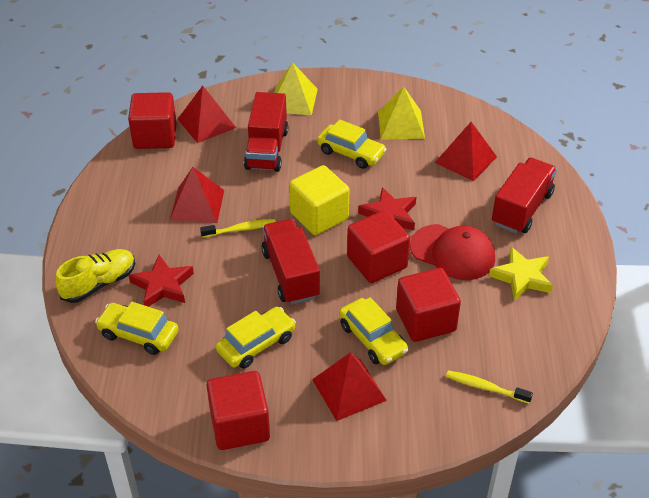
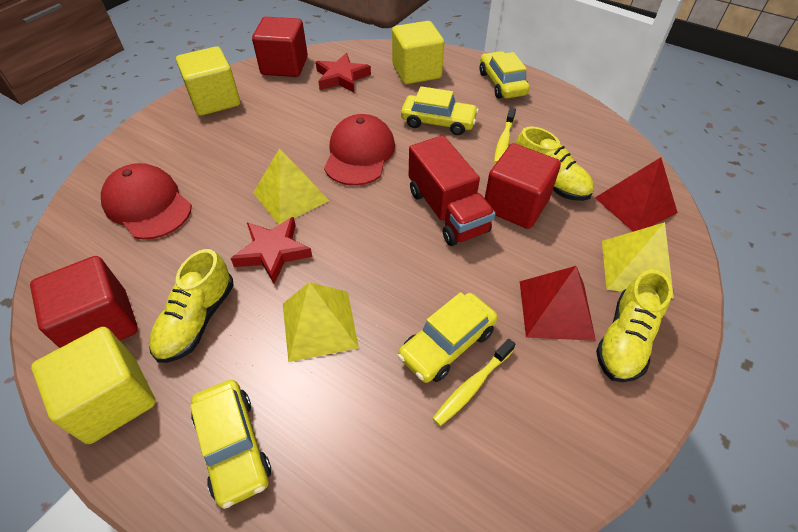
red cap: [410,224,495,280] = 1 -> [101,163,192,240] [324,114,395,186] = 2
red cube: [128,92,177,149] [206,371,270,450] [347,210,410,283] [396,268,461,342] = 4 -> [30,256,138,348] [252,17,308,77] [485,143,561,229] = 3
red pyramid: [170,167,224,223] [178,86,236,143] [312,353,387,421] [435,122,497,181] = 4 -> [520,266,596,341] [595,157,678,232] = 2
red truck: [244,92,288,172] [261,219,320,305] [492,158,557,234] = 3 -> [409,135,496,246] = 1
yellow cube: [289,165,349,235] = 1 -> [31,327,156,444] [176,46,240,116] [392,21,444,84] = 3
yellow pyramid: [274,62,318,116] [378,87,425,140] = 2 -> [253,148,329,225] [283,282,359,362] [602,222,674,299] = 3
yellow shoe: [55,249,135,303] = 1 -> [149,249,234,363] [515,127,594,201] [596,270,672,382] = 3
yellow star: [489,247,553,301] = 1 -> none = 0

